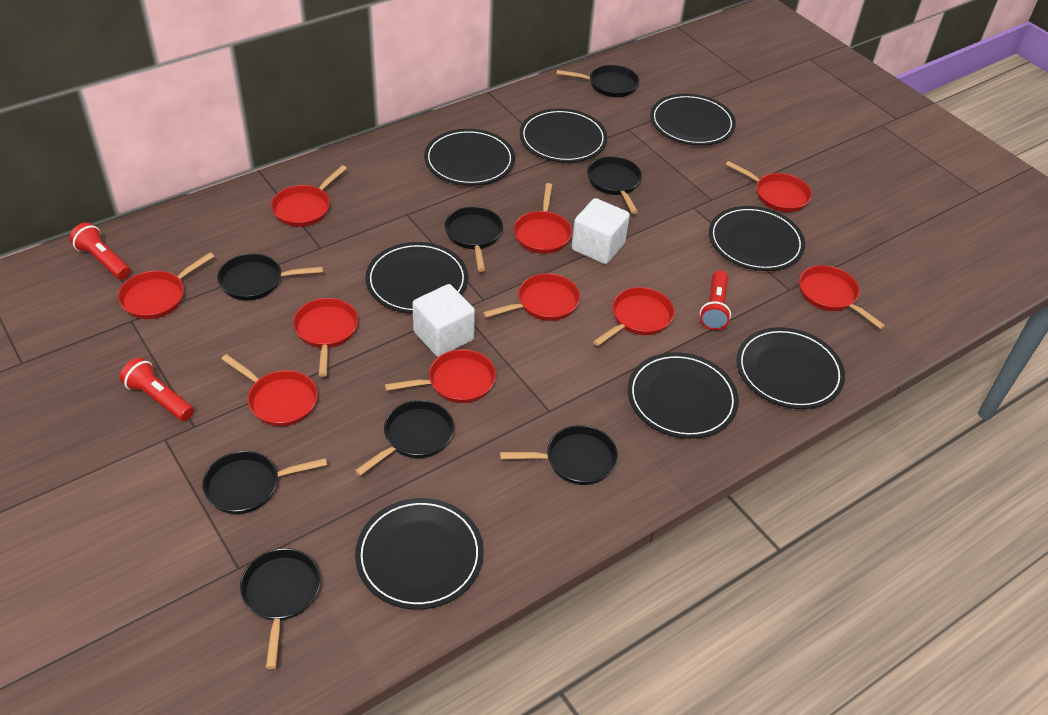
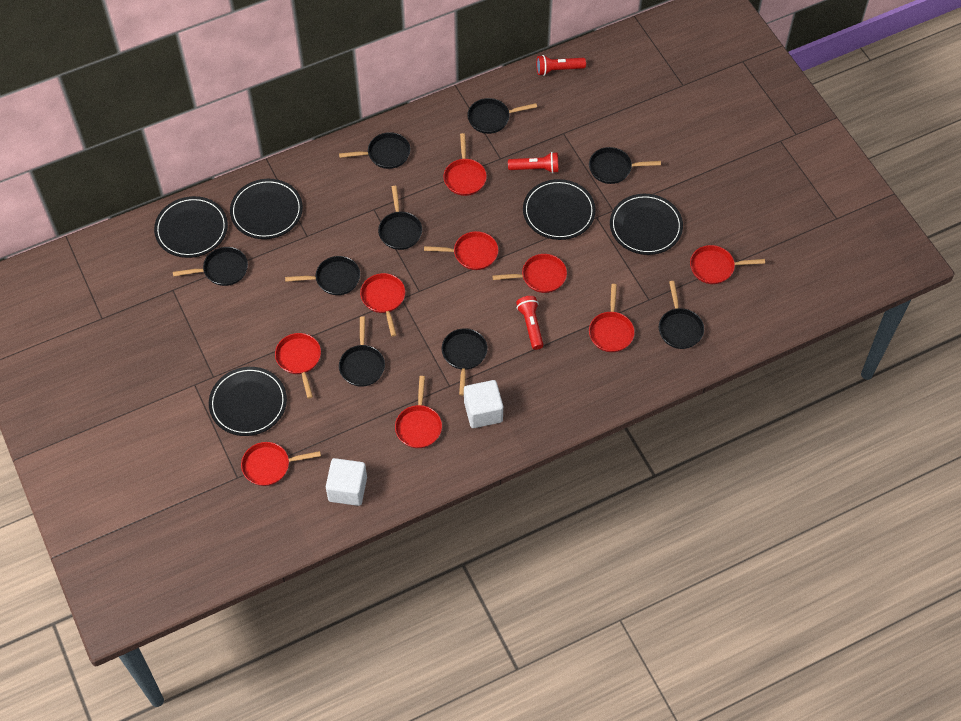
black pan: [202,451,327,514] [217,254,323,300] [240,548,321,669] [355,400,454,476] [445,207,503,272] [500,425,618,485] [557,65,639,97] [587,156,642,214] = 8 -> [173,247,248,286] [285,256,360,295] [339,132,411,169] [339,316,385,387] [378,186,422,250] [442,328,488,395] [467,98,537,134] [589,147,661,184] [659,281,704,349] = 9
black plate: [355,498,484,610] [365,242,468,314] [424,129,515,186] [519,108,607,162] [627,352,739,439] [650,94,736,145] [709,206,805,271] [736,327,845,409] = 8 -> [154,196,228,258] [209,367,287,436] [230,179,303,239] [523,179,596,240] [610,194,683,255] = 5
red pan: [118,252,214,319] [221,354,318,426] [271,165,347,227] [293,298,358,377] [385,349,496,403] [483,273,580,321] [514,183,572,254] [593,287,675,346] [726,161,812,212] [799,265,885,329] = 10 -> [241,442,321,486] [275,333,321,399] [360,273,405,336] [395,376,442,448] [424,231,498,270] [443,133,487,196] [492,254,567,293] [589,284,635,352] [690,245,765,284] = 9

